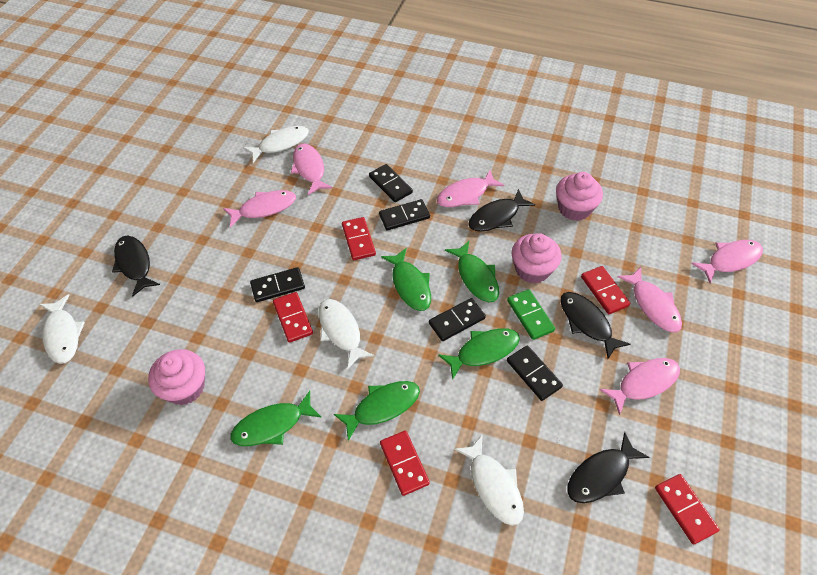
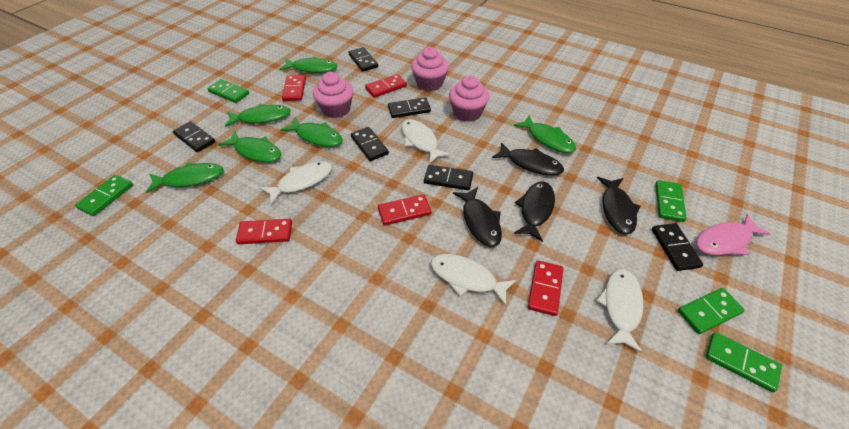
black domino: [250,267,305,302] [369,164,413,202] [379,199,430,230] [429,298,486,341] [507,345,563,401] = 5 -> [173,121,215,152] [348,47,378,72] [351,127,389,161] [388,97,431,118] [424,165,473,190] [652,223,703,271] = 6
green domino: [507,289,555,340] = 1 -> [75,175,133,216] [207,79,249,103] [655,180,687,222] [678,288,745,334] [705,332,782,392] = 5
green fish: [230,391,321,446] [334,381,420,441] [381,248,431,311] [438,328,520,380] [445,241,499,302] = 5 -> [146,162,223,193] [218,131,281,162] [225,104,291,127] [279,56,338,73] [280,117,343,147] [514,115,576,153] = 6
pink fish: [223,190,296,227] [291,144,333,195] [437,170,504,207] [599,358,680,415] [617,267,682,332] [691,240,763,283] = 6 -> [696,214,771,255] = 1

